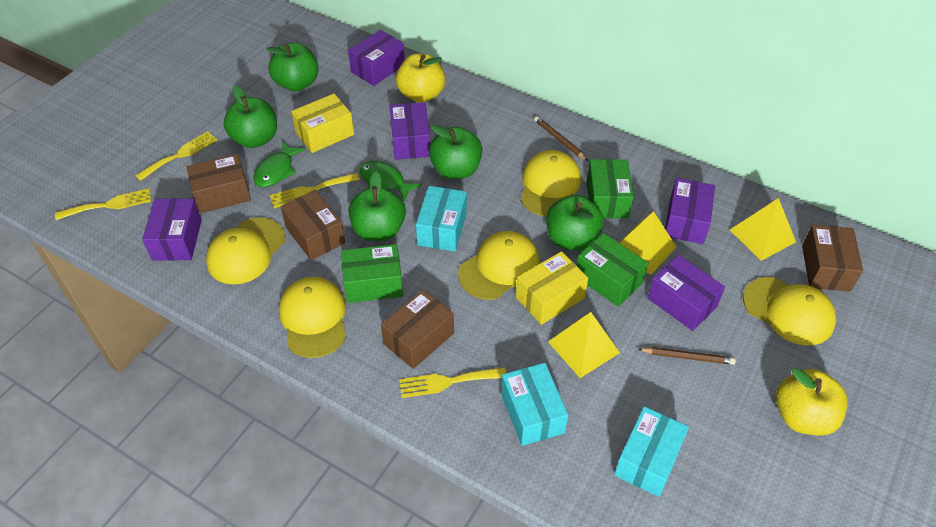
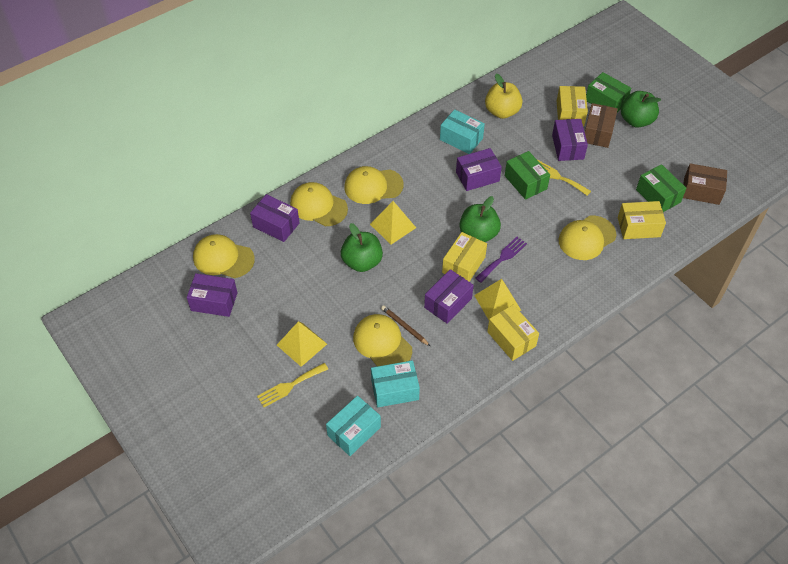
brown box: [187,154,251,213] [281,190,345,260] [381,290,454,369] [802,225,863,291] = 4 -> [585,103,618,148] [683,163,727,205] = 2
brown pencil: [534,116,588,161] [638,347,736,365] = 2 -> [381,305,430,346] = 1
green apple: [224,85,277,148] [266,43,319,91] [348,171,406,241] [429,125,482,179] [546,195,604,251] = 5 -> [341,223,383,272] [459,196,501,242] [621,91,661,128] = 3
green fish: [253,141,305,187] [360,161,421,201] = 2 -> none = 0
purple fork: none = 0 -> [475,237,527,283] = 1
yellow apple: [396,53,446,102] [776,368,848,436] = 2 -> [485,74,523,119] = 1
yellow box: [291,94,354,153] [516,251,588,325] = 2 -> [442,232,487,282] [487,305,539,361] [557,86,588,126] [618,201,666,239] = 4
yellow fork: [55,188,151,220] [135,131,217,181] [270,173,360,208] [399,367,507,398] = 4 -> [257,363,328,407] [538,160,591,196] = 2

